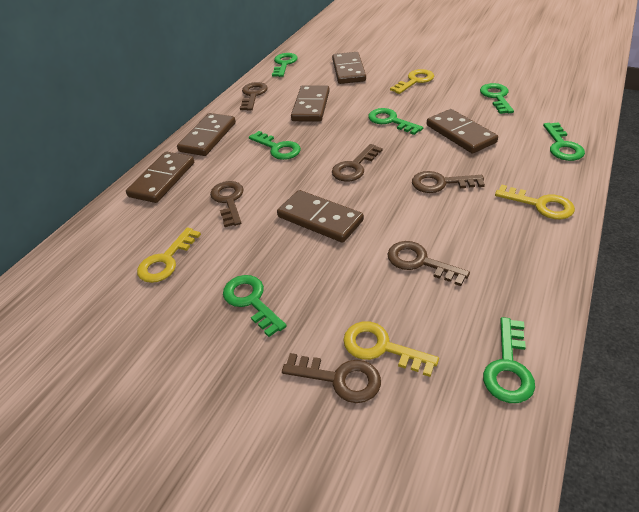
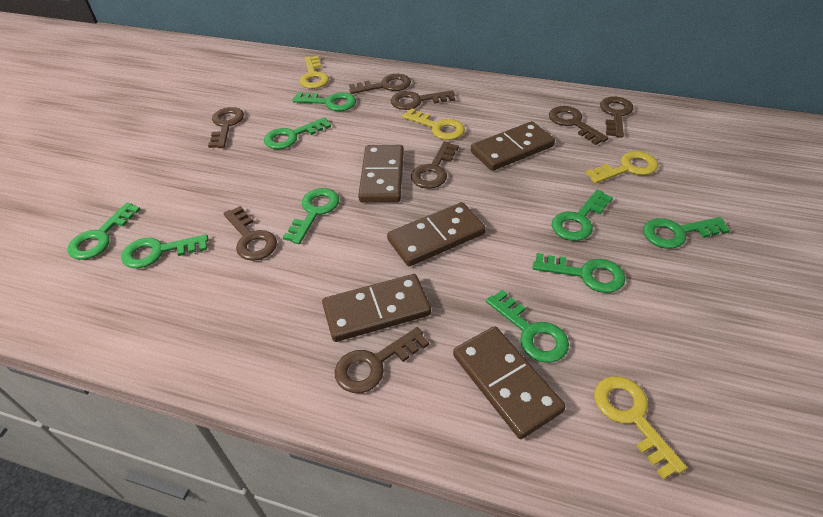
brown domino: [126,151,194,203] [177,113,236,156] [277,190,364,243] [291,85,330,122] [332,52,366,84] [427,109,498,154] = 6 -> [322,274,431,342] [358,145,404,203] [387,202,486,266] [453,326,566,439] [471,121,555,171] = 5
brown key: [210,181,244,227] [240,82,268,111] [282,353,381,403] [332,144,383,182] [388,241,470,286] [412,171,485,193] = 6 -> [208,107,244,148] [223,206,277,261] [335,327,429,393] [349,74,411,94] [391,90,455,110] [411,142,459,189] [549,106,608,145] [600,97,633,138] = 8
green key: [223,275,286,337] [249,131,301,160] [272,53,298,77] [368,108,423,135] [480,83,514,114] [483,317,535,403] [543,122,585,161] = 7 -> [68,202,141,260] [121,234,208,268] [264,117,331,149] [283,188,339,244] [292,92,356,111] [486,290,569,363] [532,253,626,293] [551,190,613,241] [643,217,730,249] = 9

